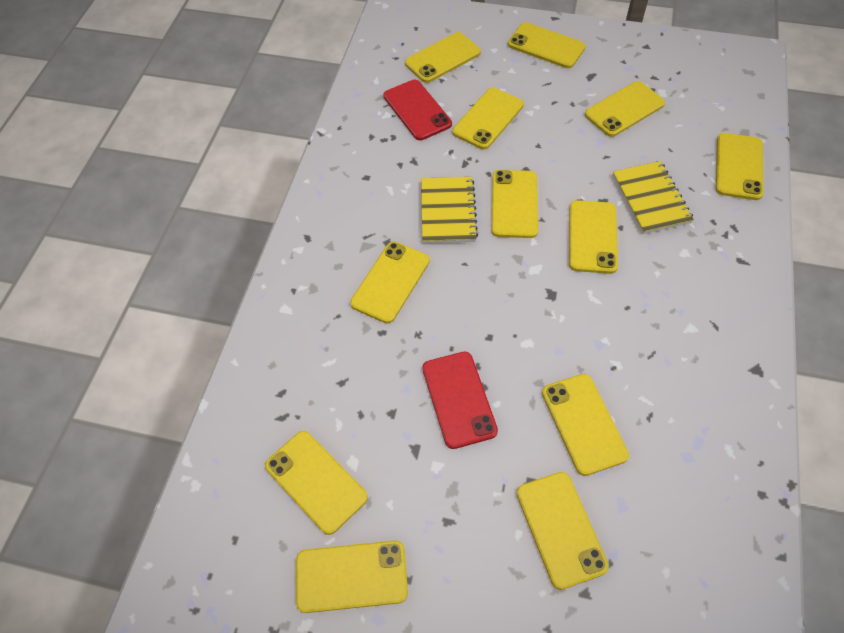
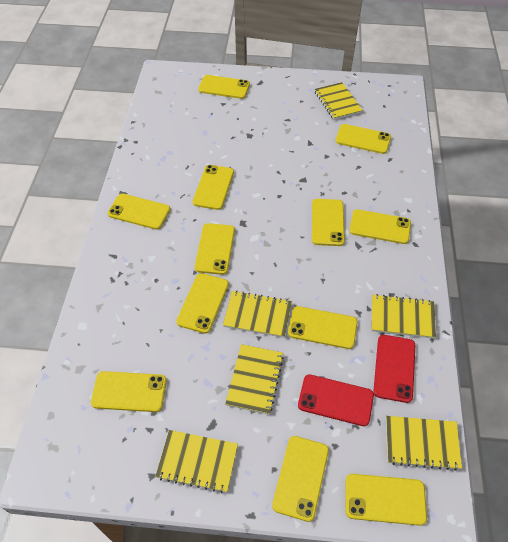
yellow notebook: [421,177,478,243] [613,161,694,234] = 2 -> [155,430,238,493] [223,291,292,338] [225,344,284,415] [314,82,363,120] [371,294,436,339] [386,416,462,471] = 6

